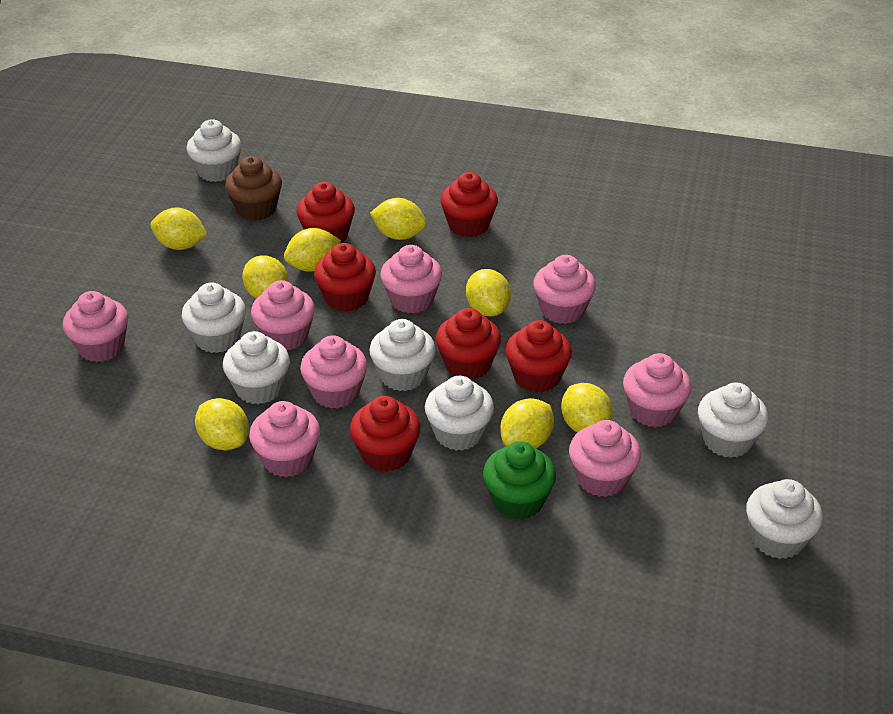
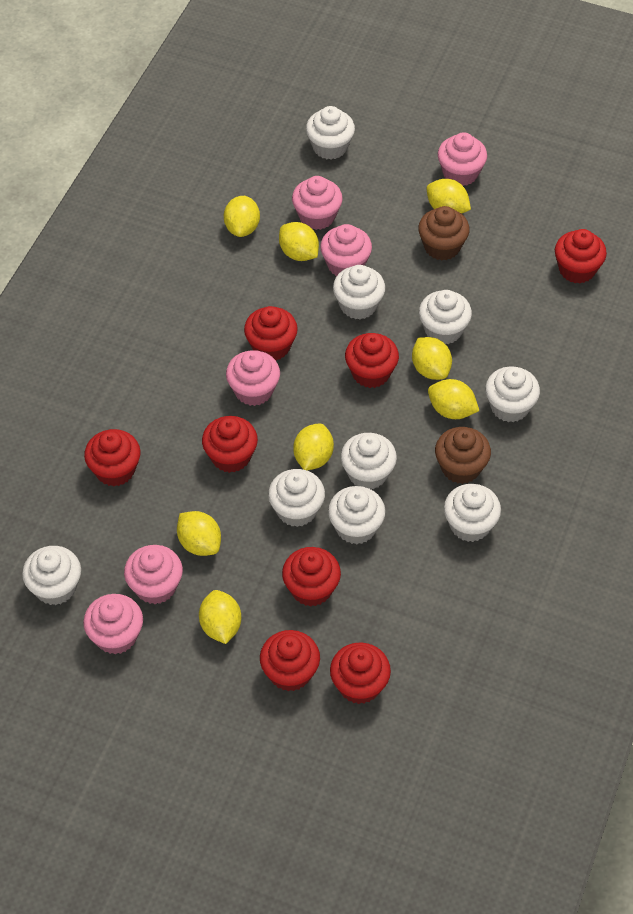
brown cupcake: [225,156,282,221] = 1 -> [418,206,470,260] [435,427,491,484] = 2
green cupcake: [483,441,556,520] = 1 -> none = 0
pink cupcake: [63,291,128,362] [249,401,320,477] [251,280,315,350] [300,335,367,409] [380,245,442,314] [533,255,596,324] [569,420,641,497] [623,353,691,427] = 8 -> [83,594,143,654] [124,545,183,604] [226,350,280,406] [292,176,343,230] [320,224,372,276] [438,132,487,186] = 6
red cupcake: [296,182,355,243] [314,243,376,312] [350,396,420,472] [436,308,501,380] [440,172,498,237] [506,320,572,393] = 6 -> [84,429,141,487] [202,416,258,473] [244,306,298,360] [260,630,320,691] [282,547,341,607] [330,642,391,704] [345,333,399,388] [555,229,607,284] = 8
white cupcake: [182,282,246,353] [187,119,242,182] [223,331,290,404] [369,319,436,391] [425,376,494,451] [698,383,768,458] [746,479,823,559] = 7 -> [22,546,81,605] [268,469,325,527] [306,106,355,160] [328,486,386,544] [333,265,385,319] [341,433,397,489] [419,290,472,344] [444,484,501,542] [485,367,540,422] = 9

